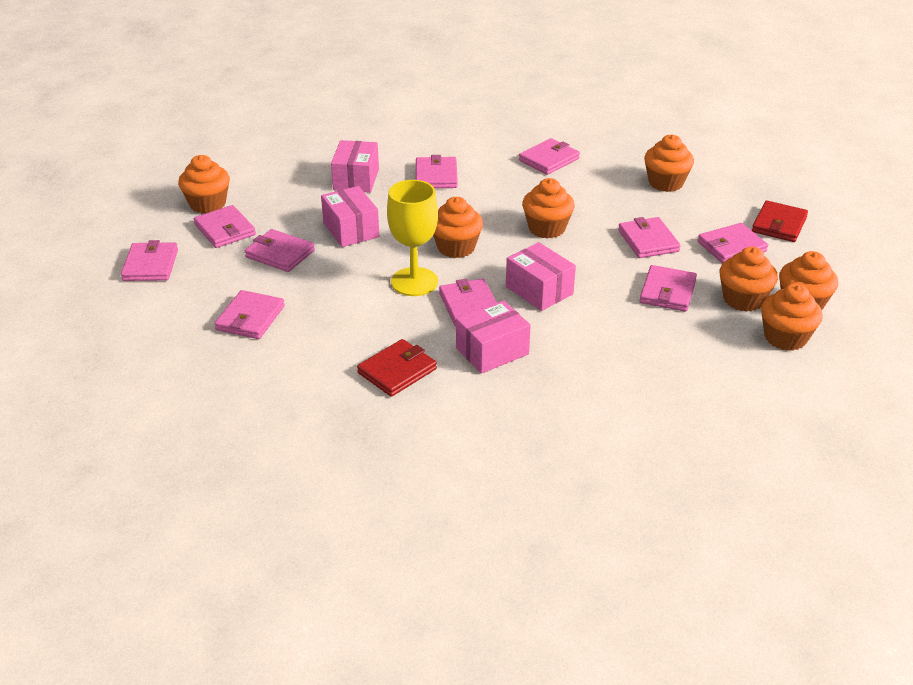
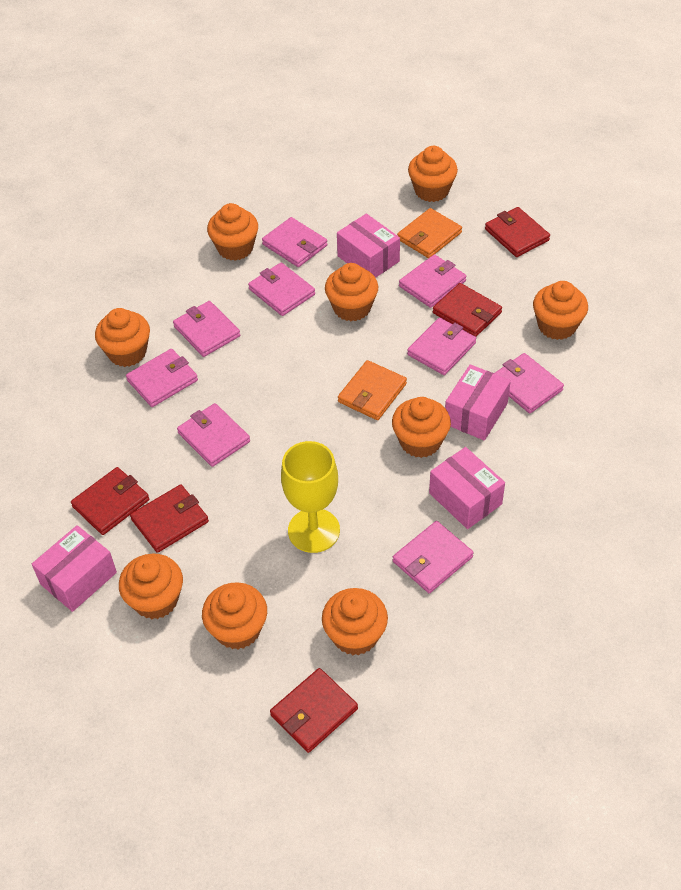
orange cupcake: [178,155,230,213] [433,197,483,258] [522,178,575,239] [644,135,694,192] [720,247,778,312] [761,283,823,351] [779,251,838,310] = 7 -> [95,308,150,367] [119,554,183,619] [202,582,267,649] [207,203,258,261] [322,588,388,655] [325,263,378,321] [392,397,451,458] [408,146,458,202] [533,281,588,340] = 9
orange wallet: none = 0 -> [338,360,407,420] [397,208,462,258] = 2
pink wallet: [121,240,178,281] [194,205,256,248] [214,290,285,339] [245,229,315,272] [416,155,458,188] [439,279,497,326] [519,138,580,175] [618,217,681,258] [639,265,697,312] [697,223,768,264] = 10 -> [126,349,198,407] [173,301,240,357] [177,403,250,467] [248,262,315,316] [262,217,328,267] [393,521,474,593] [399,254,466,308] [407,318,476,375] [494,353,564,413] = 9
red wallet: [357,339,437,397] [752,200,808,242] = 2 -> [71,467,149,535] [130,484,209,553] [270,668,358,753] [433,283,502,337] [485,207,550,257] = 5

